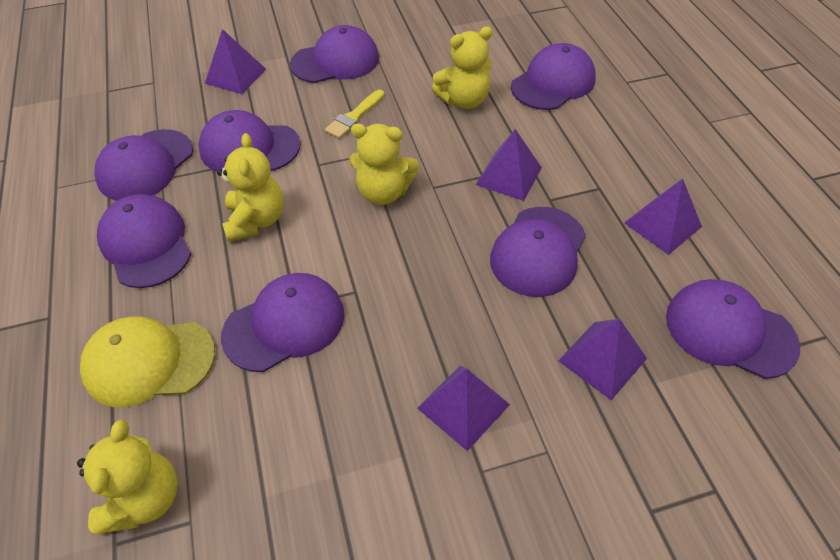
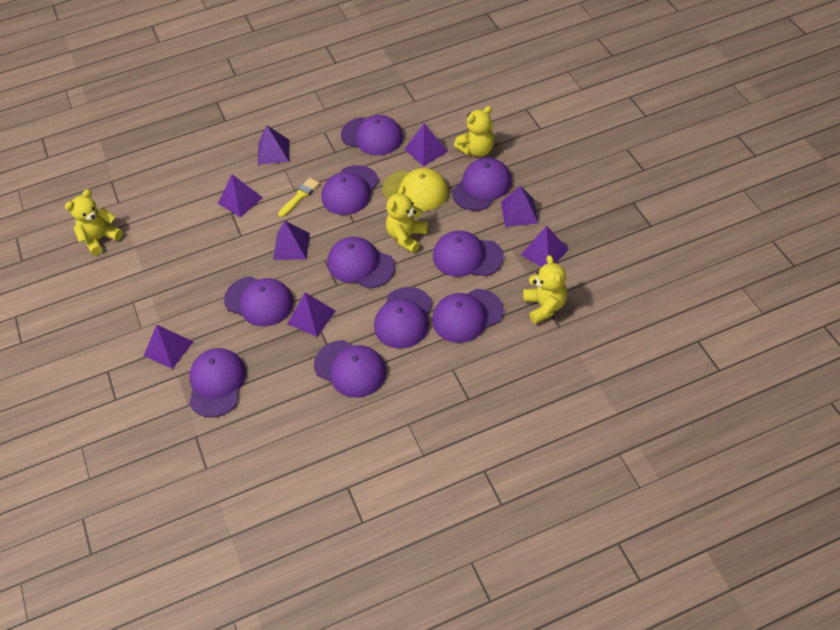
purple cap: [94,129,193,201] [97,194,191,288] [198,110,301,171] [221,273,345,372] [290,25,379,83] [490,207,586,297] [511,43,596,110] [666,279,800,379] = 8 -> [189,348,246,417] [224,276,294,326] [314,340,387,398] [321,165,379,215] [327,237,395,289] [341,115,403,155] [374,287,433,349] [432,289,504,343] [433,230,504,277] [452,157,512,211] = 10
purple pyramid: [205,29,266,94] [417,365,510,451] [476,129,542,201] [558,319,647,400] [624,179,702,255] = 5 -> [144,325,194,369] [218,174,263,218] [258,125,289,165] [273,220,310,260] [287,293,336,337] [404,123,448,167] [501,185,538,227] [521,226,569,267] = 8

